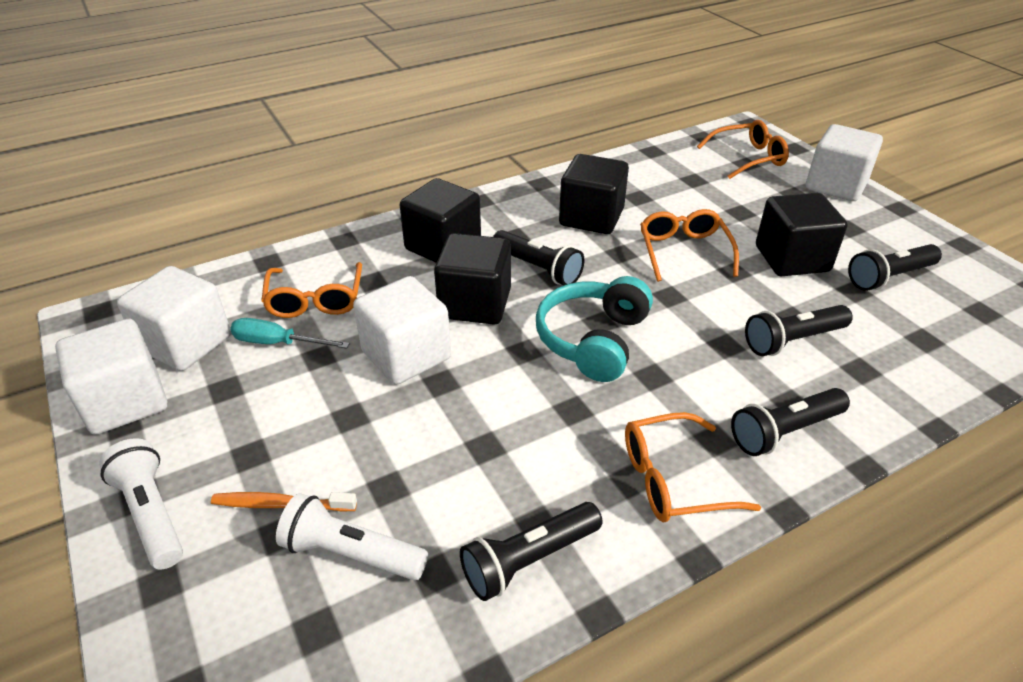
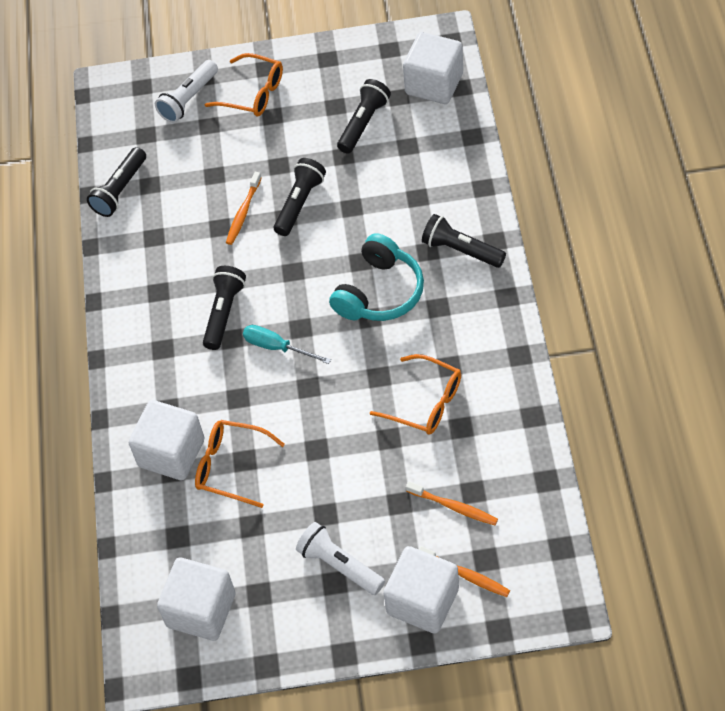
black cube: [400,178,481,263] [434,233,511,324] [559,154,629,234] [756,193,847,276] = 4 -> none = 0
orange glasses: [261,262,362,318] [625,412,761,522] [640,209,739,282] [697,120,789,179] = 4 -> [195,420,285,508] [205,53,283,117] [370,354,461,435] = 3
orange toothbrush: [211,492,357,512] = 1 -> [226,172,262,245] [406,481,498,525] [419,546,510,597] = 3

